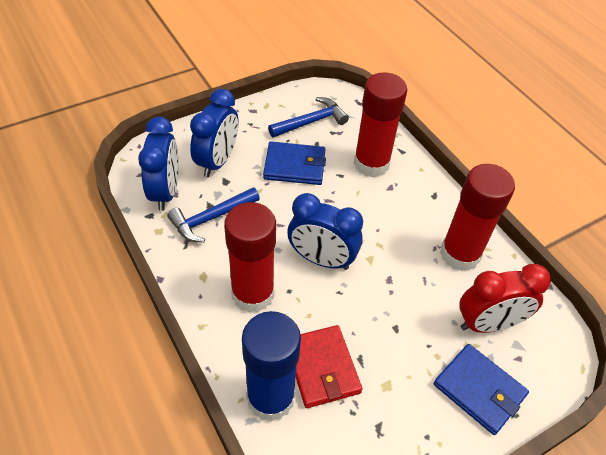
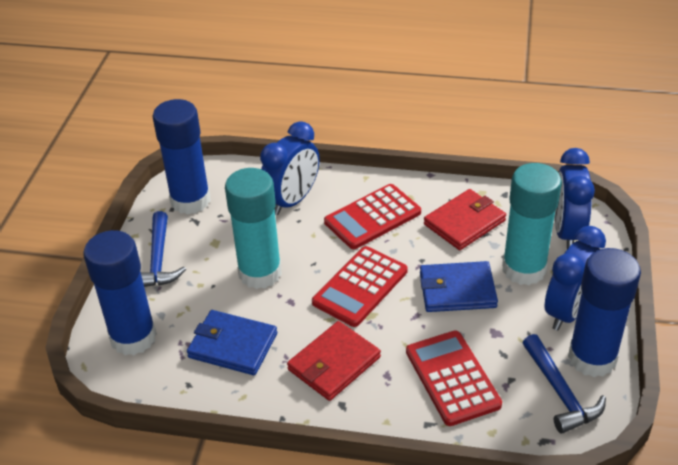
blue glue stick: [242,311,301,422] = 1 -> [84,230,157,355] [153,99,211,214] [568,248,641,377] = 3
red calculator: none = 0 -> [312,246,408,327] [324,184,421,249] [406,330,502,426] = 3
red clock: [459,264,551,333] = 1 -> none = 0
red glue stick: [224,202,276,313] [354,72,407,177] [440,164,515,271] = 3 -> none = 0
red wallet: [296,325,362,408] = 1 -> [287,321,381,401] [424,189,506,250] = 2
turquoise glue stick: none = 0 -> [225,168,282,289] [502,163,562,285] = 2

